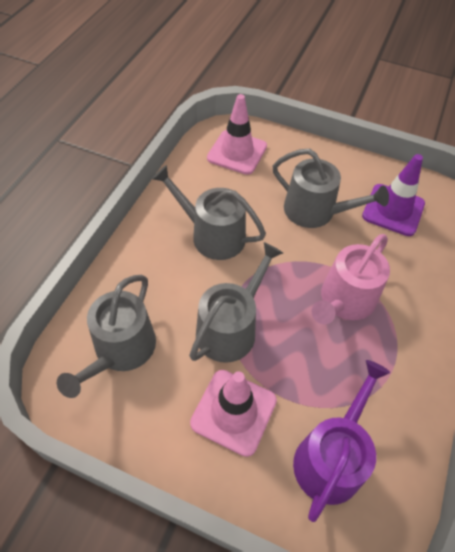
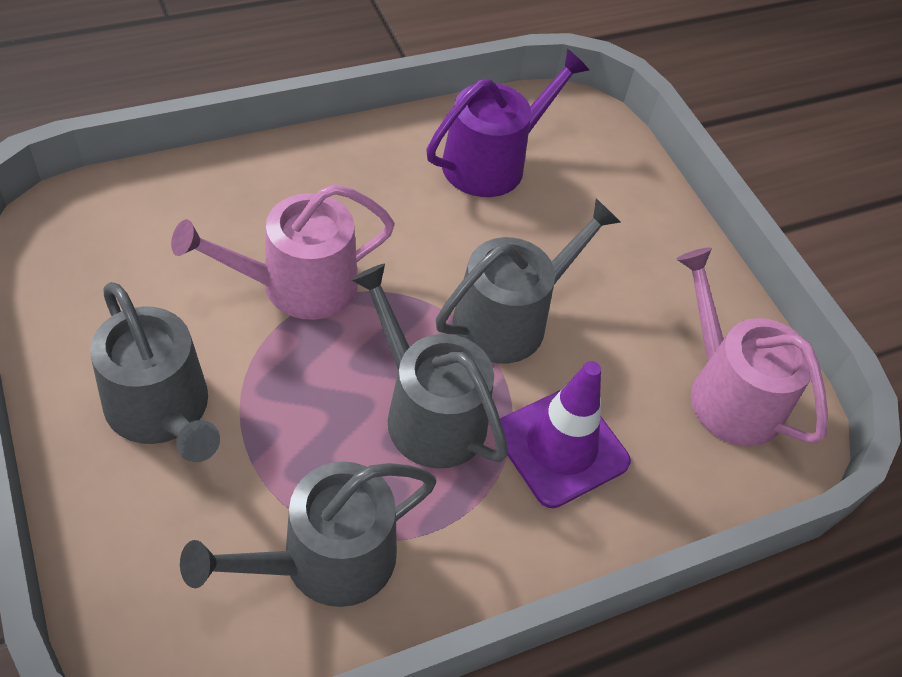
pink traffic cone: [190,370,277,457] [207,94,267,175] = 2 -> none = 0
pink watering can: [311,234,390,324] = 1 -> [171,184,395,320] [676,247,828,446] = 2

